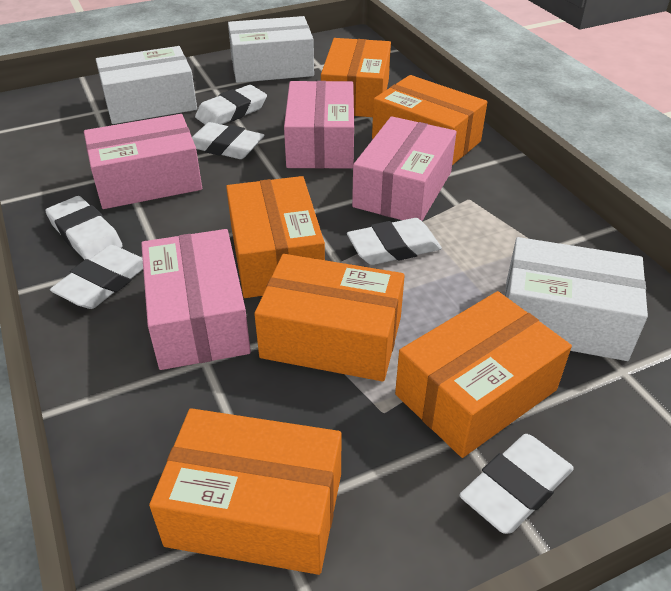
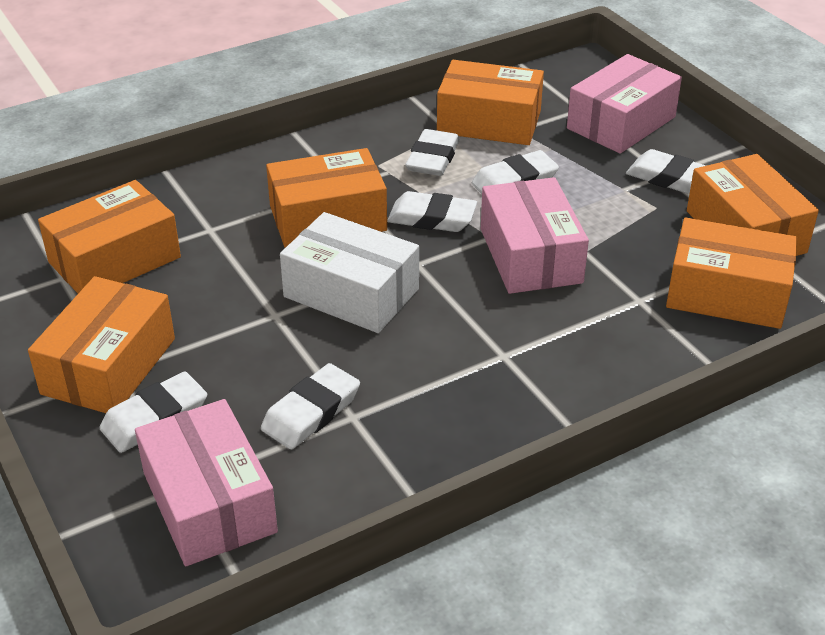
pink box: [84,114,202,209] [141,229,251,370] [284,81,354,169] [352,116,457,221] = 4 -> [135,399,278,566] [481,177,589,294] [567,54,682,154] = 3
white box: [96,46,197,124] [228,16,314,83] [505,237,648,361] = 3 -> [280,212,419,333] = 1

